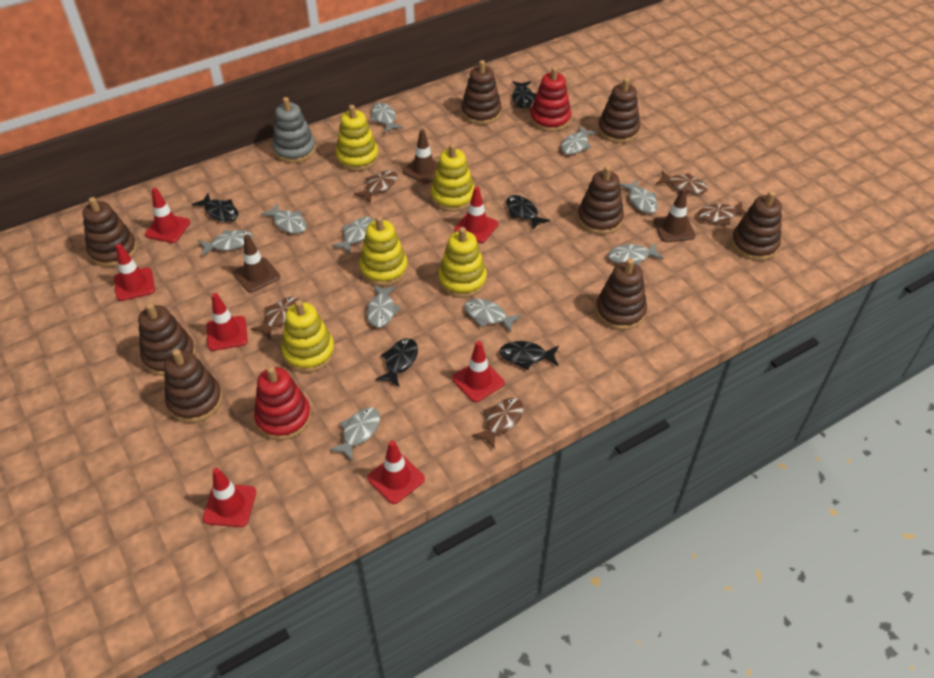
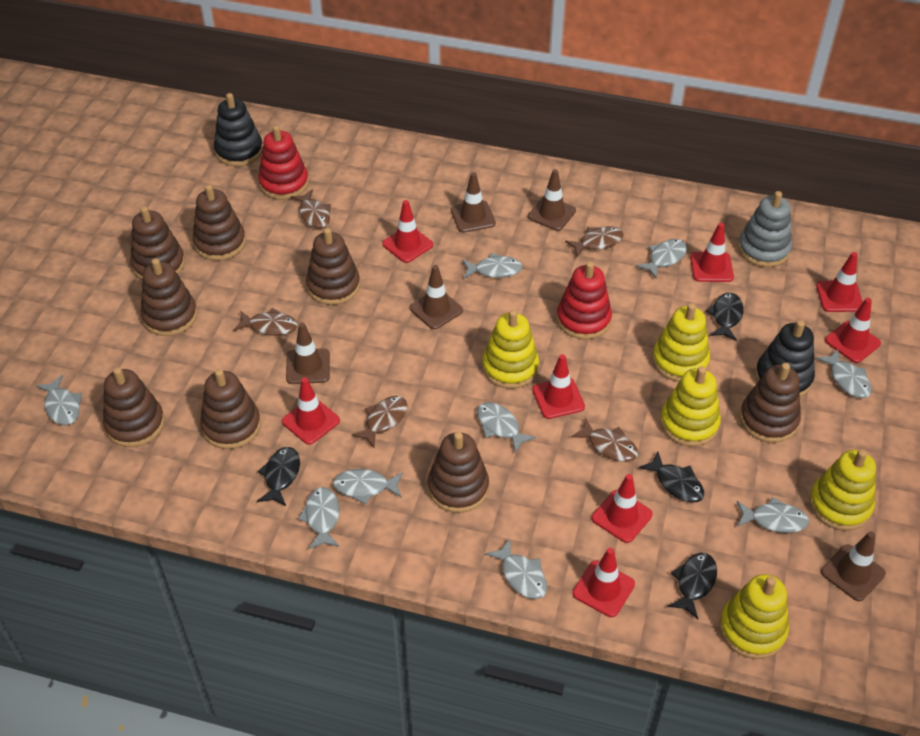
black fish: [192,193,238,222] [376,338,418,387] [499,341,559,370] [506,195,550,230] [512,81,536,108] = 5 -> [257,447,300,506] [639,452,704,503] [668,553,717,619] [706,293,744,341] = 4
black stacking toy: none = 0 -> [214,93,263,166] [755,320,815,397] = 2
brown traffic cone: [233,234,280,293] [403,129,438,184] [654,188,696,242] = 3 -> [286,322,330,384] [410,265,463,330] [451,172,496,233] [528,169,576,231] [821,531,886,601] = 5
grey fish: [198,230,253,256] [261,204,307,234] [329,407,380,461] [332,217,374,254] [367,285,401,328] [370,103,403,133] [464,299,522,332] [561,126,596,155] [608,243,664,266] [619,179,658,213] = 10 -> [36,375,82,426] [298,487,339,549] [333,469,403,505] [462,253,522,278] [477,402,536,453] [485,538,547,599] [636,239,687,278] [737,497,809,533] [816,349,872,399] = 9
red traffic cone: [114,244,155,301] [145,188,190,243] [203,468,256,527] [206,293,248,351] [368,440,425,504] [452,341,505,402] [454,187,498,243] = 7 -> [282,377,340,445] [382,200,433,263] [532,354,585,419] [573,548,635,617] [592,474,653,543] [690,223,734,282] [816,252,863,312] [825,298,881,363] = 8

